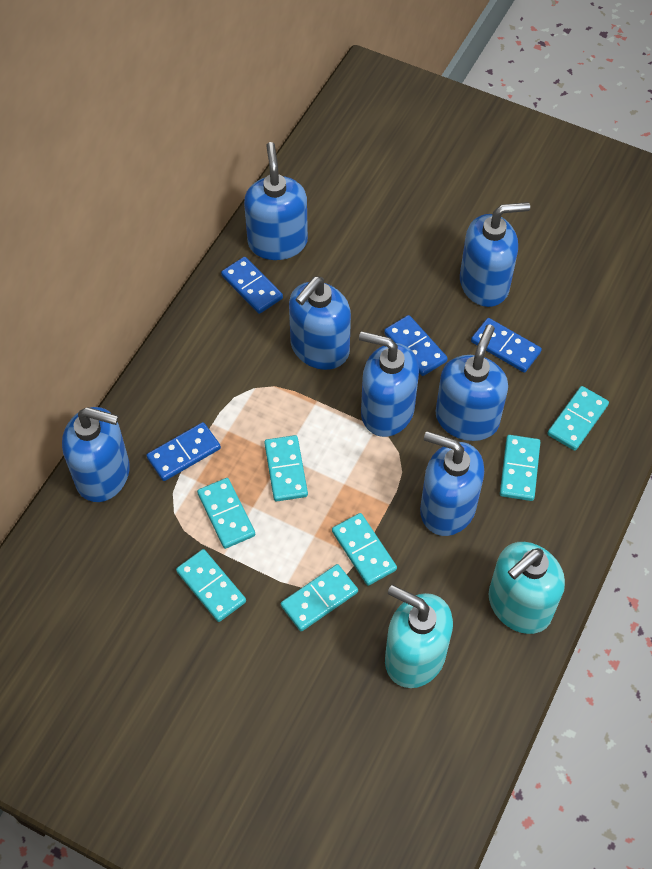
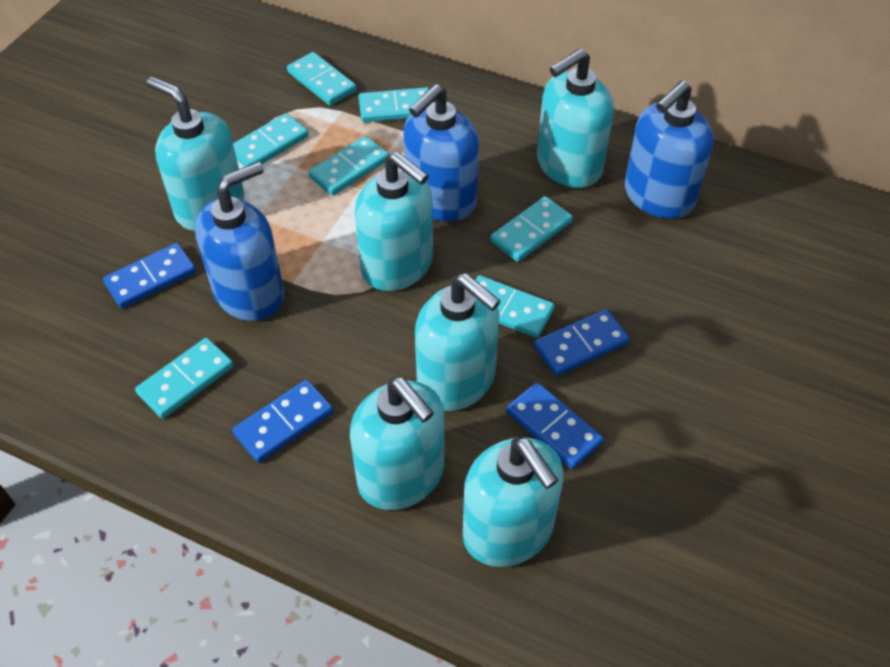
blue soap dispenser: [62,407,130,502] [244,142,308,260] [289,277,351,370] [359,331,419,437] [420,431,484,536] [436,324,508,441] [460,202,530,307] = 7 -> [195,162,284,321] [404,84,479,222] [625,81,714,219] = 3
turquoise soap dispenser: [385,585,453,688] [489,542,565,634] = 2 -> [147,77,244,231] [350,377,444,510] [355,151,433,291] [415,273,500,411] [463,437,563,567] [537,49,614,188] = 6

